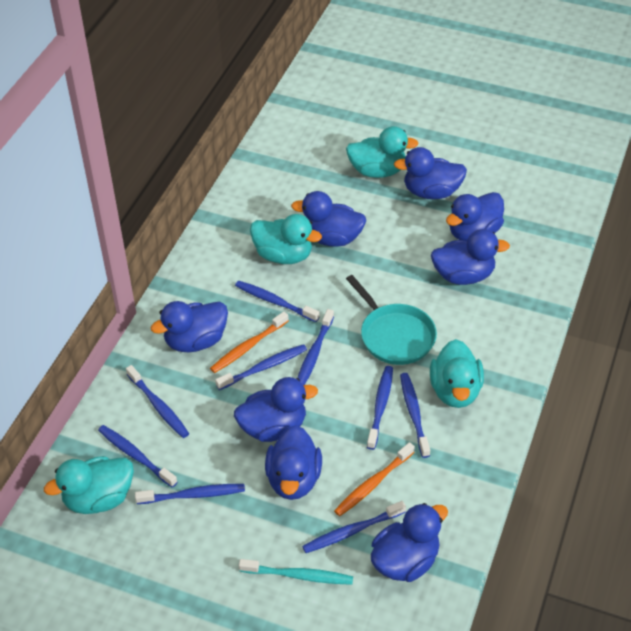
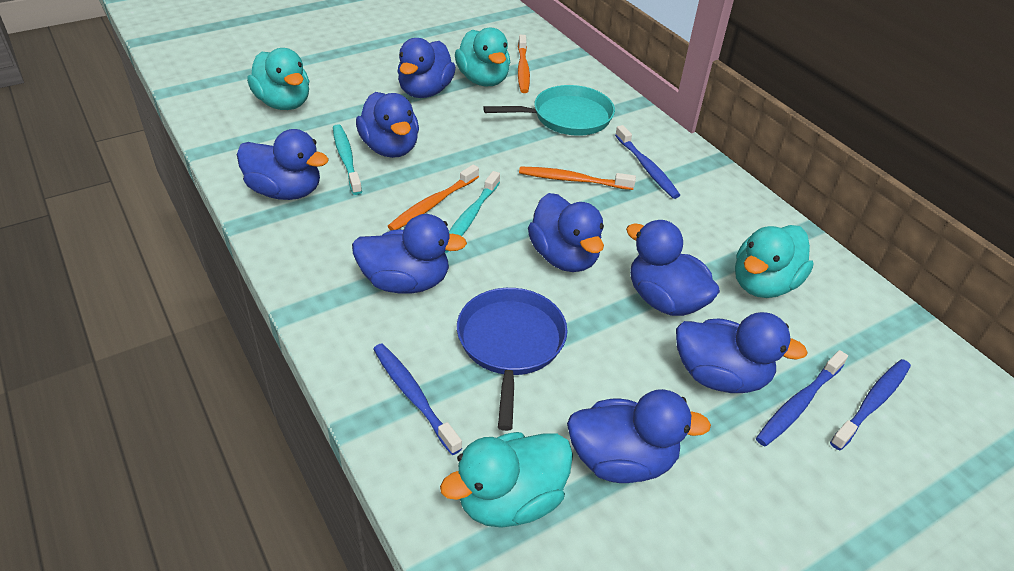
blue pan: none = 0 -> [457,288,567,431] = 1
blue toothbrush: [98,425,177,488] [126,365,189,438] [135,484,245,504] [215,344,307,390] [235,281,319,322] [297,309,334,385] [302,501,406,553] [367,366,393,450] [400,373,430,458] = 9 -> [373,343,462,455] [615,125,680,199] [756,350,848,446] [830,359,911,450] = 4
orange toothbrush: [210,311,289,373] [334,442,415,516] = 2 -> [388,165,479,230] [518,35,530,93] [519,167,636,190] = 3
turquoise toothbrush: [239,559,353,585] = 1 -> [333,124,362,195] [444,171,500,253] = 2

